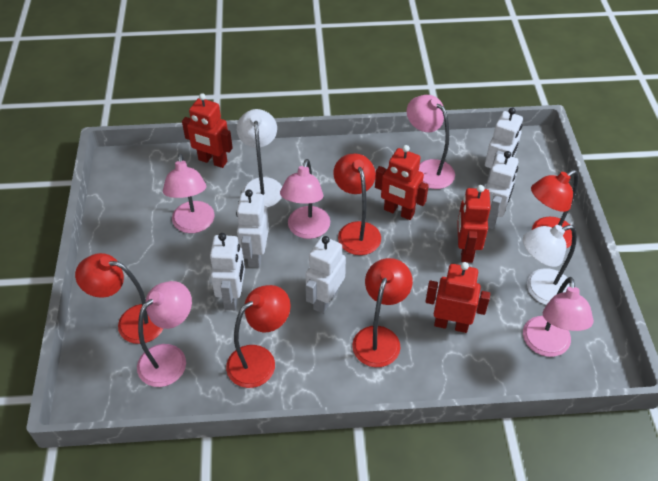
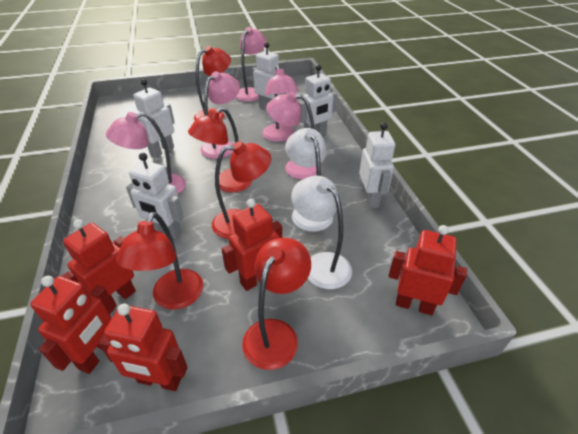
red robot: [182,93,233,168] [375,145,429,220] [425,262,490,333] [457,185,491,263] = 4 -> [30,276,115,374] [62,219,136,307] [98,303,188,391] [221,199,282,291] [389,225,467,315] = 5

